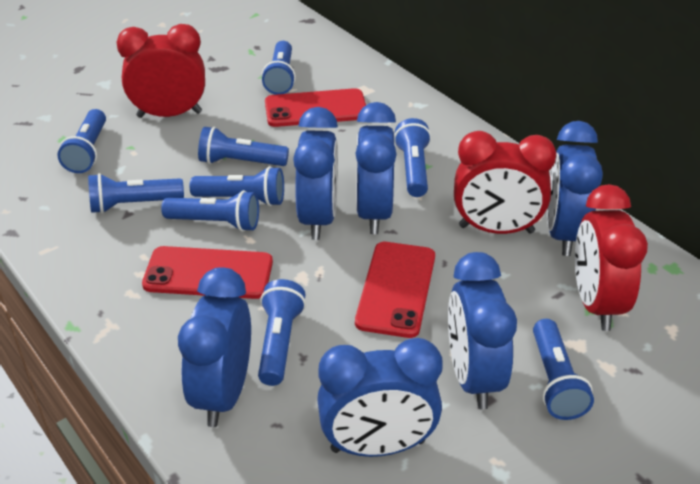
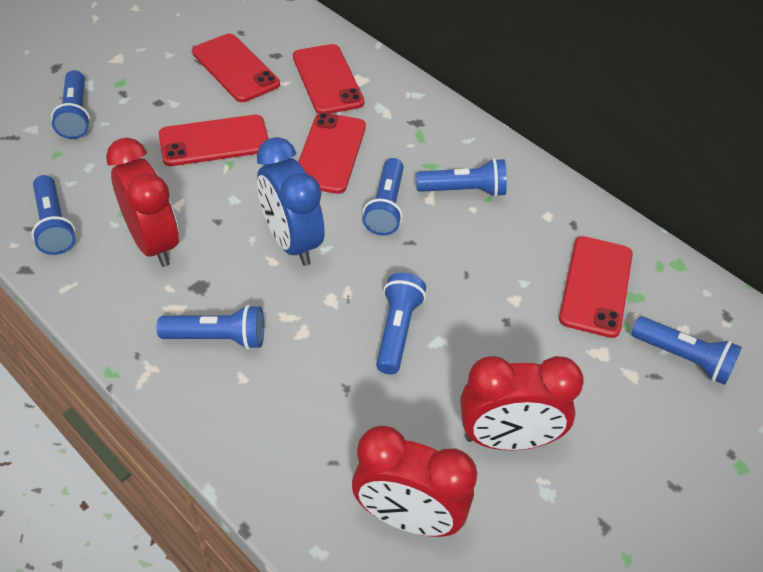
blue clock: [178,267,251,427] [293,107,338,240] [317,338,443,457] [355,102,397,234] [448,252,517,410] [547,121,603,256] = 6 -> [257,137,325,266] = 1
blue flashlight: [57,109,106,173] [88,173,184,214] [161,190,259,232] [190,166,284,206] [198,126,289,166] [258,279,306,386] [261,41,296,95] [394,118,431,197] [533,319,594,420] = 9 -> [31,175,76,255] [51,70,90,139] [157,305,264,349] [363,158,404,236] [376,273,426,374] [416,158,507,197] [631,316,742,385] = 7
red phone: [142,246,273,299] [265,88,366,127] [355,242,435,338] = 3 -> [159,115,269,166] [192,34,280,102] [293,44,364,114] [298,113,366,194] [559,236,633,338] = 5

